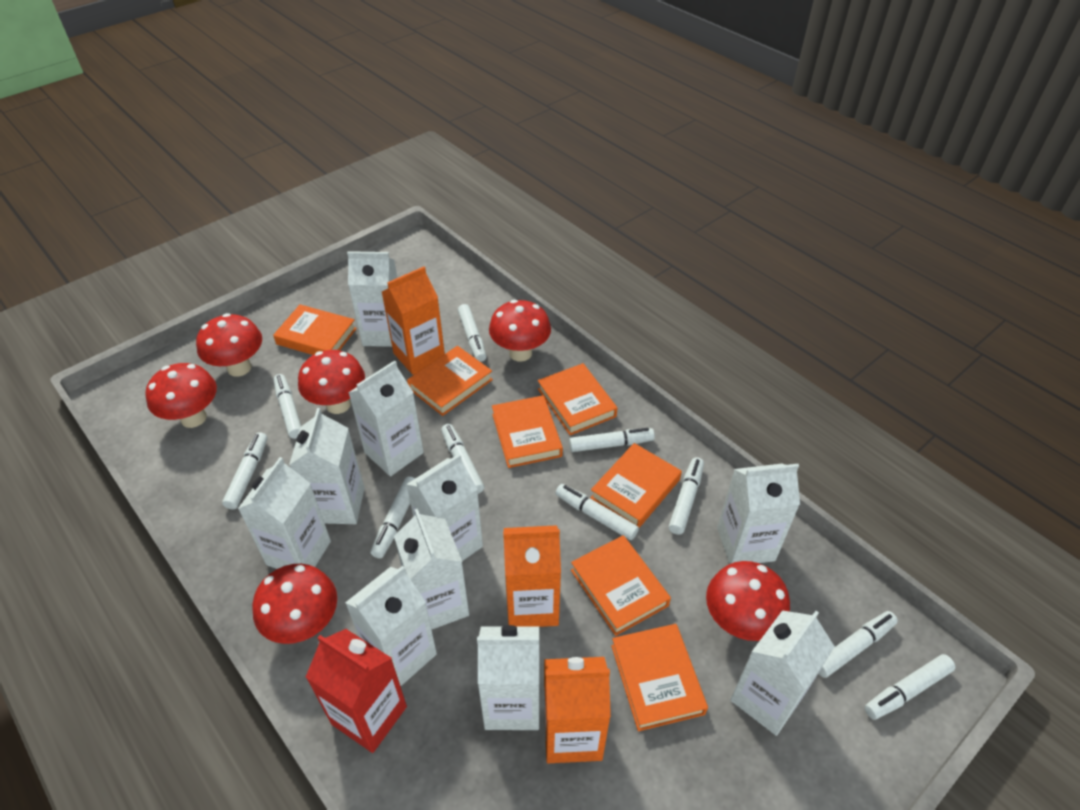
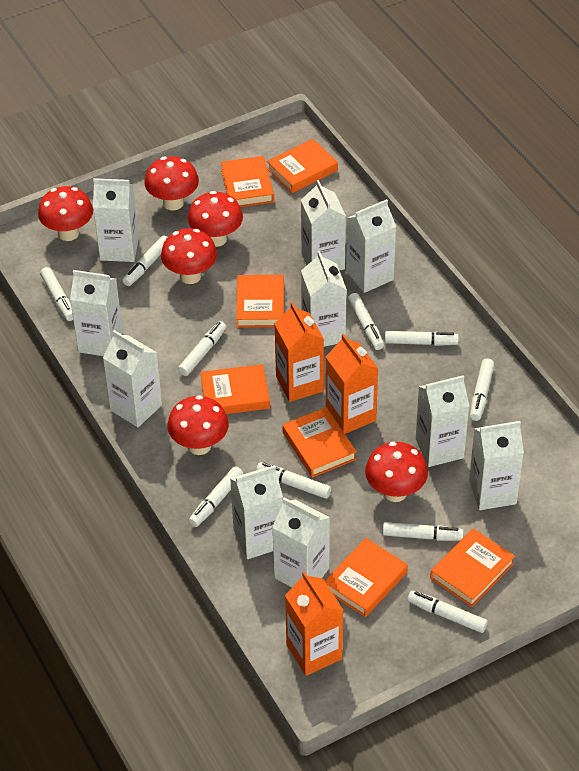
red carton: [306,629,407,753] = 1 -> none = 0

